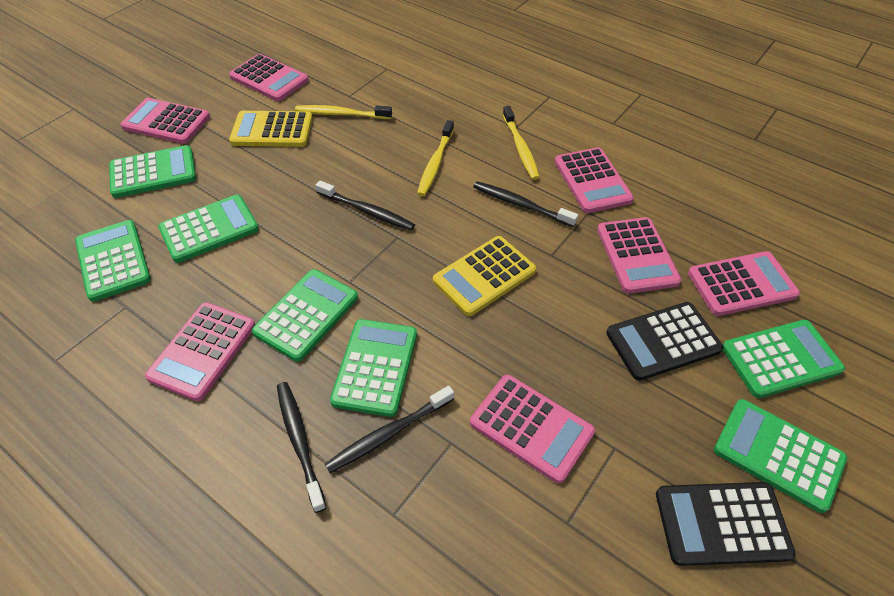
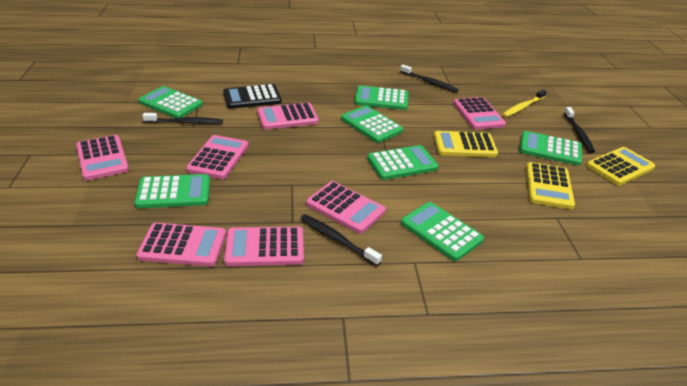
black calculator: [606,302,723,381] [656,482,796,566] = 2 -> [223,84,282,109] = 1
yellow calculator: [229,111,313,147] [433,236,536,316] = 2 -> [434,131,498,157] [526,162,575,209] [586,147,656,186] = 3
yellow toothbrush: [295,105,392,119] [417,120,454,197] [503,106,540,180] = 3 -> [502,89,547,117] = 1

